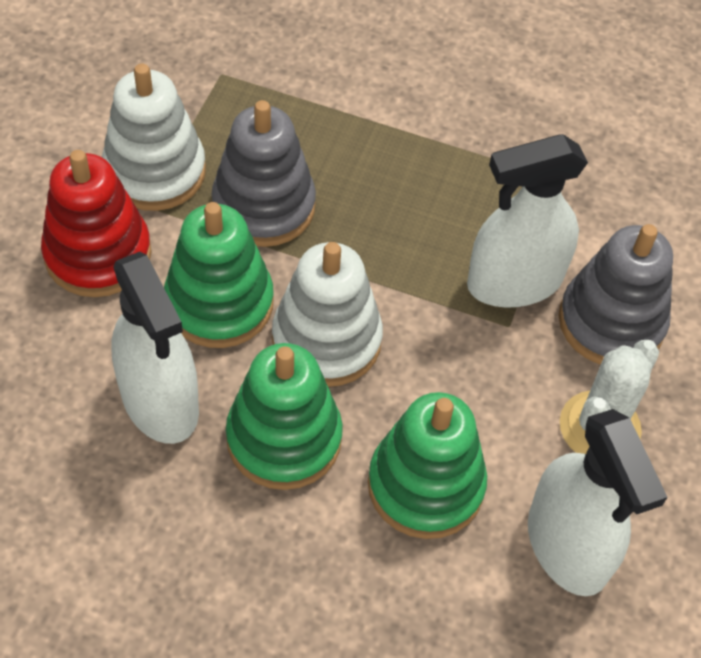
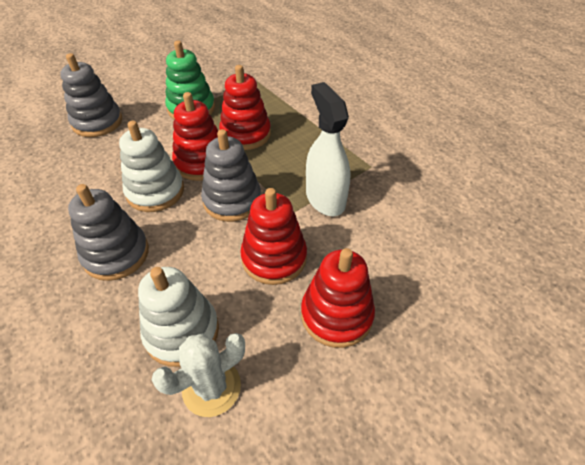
green stacking toy: [164,202,274,348] [226,343,343,490] [368,392,487,539] = 3 -> [165,40,215,119] = 1
grey stacking toy: [212,100,316,247] [558,224,673,365] = 2 -> [60,53,122,137] [68,184,149,281] [201,129,261,222] = 3
red stacking toy: [41,150,151,297] = 1 -> [172,92,218,181] [219,65,271,150] [240,188,307,285] [301,248,375,348] = 4
white spray bottle: [111,252,199,444] [467,134,588,308] [528,409,668,596] = 3 -> [306,82,350,216] = 1

